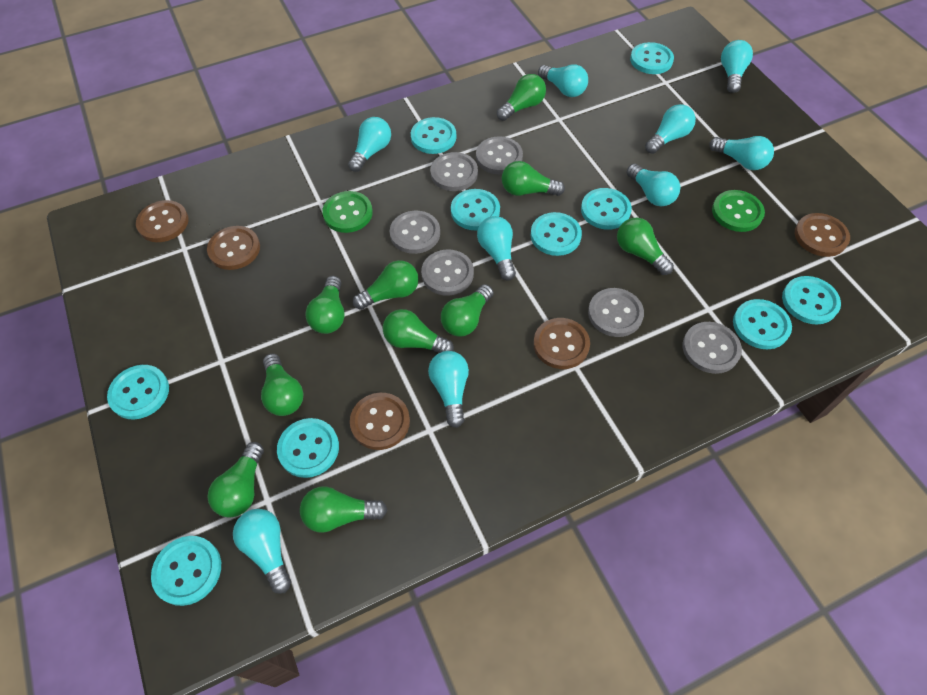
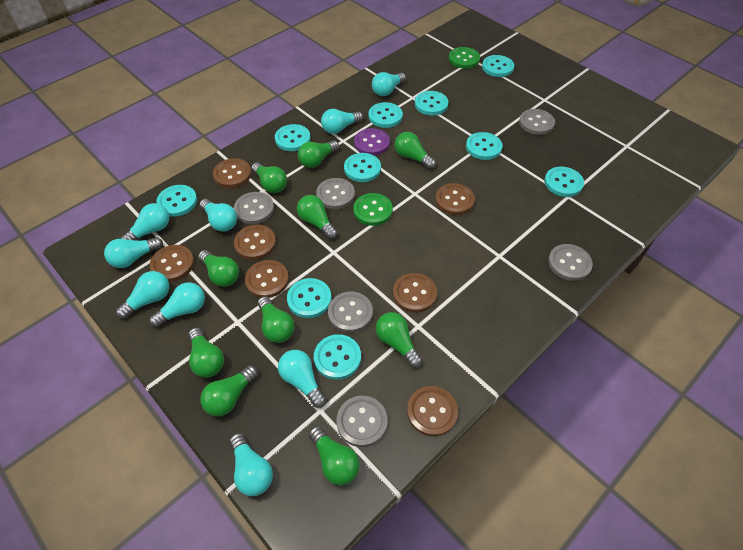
brown button: [136,200,189,242] [207,226,260,270] [350,393,410,450] [533,318,590,369] [795,213,850,257] = 5 -> [150,245,194,282] [213,158,251,188] [234,225,276,260] [245,260,289,298] [393,273,437,313] [407,386,458,437] [436,183,475,215] = 7
purple button: none = 0 -> [354,128,390,156] = 1

